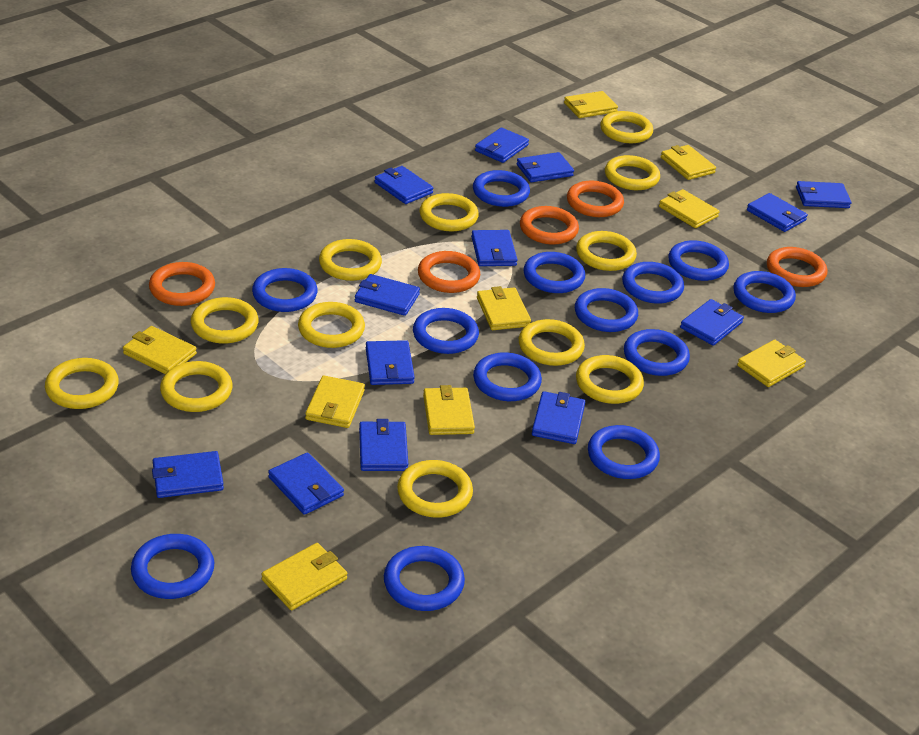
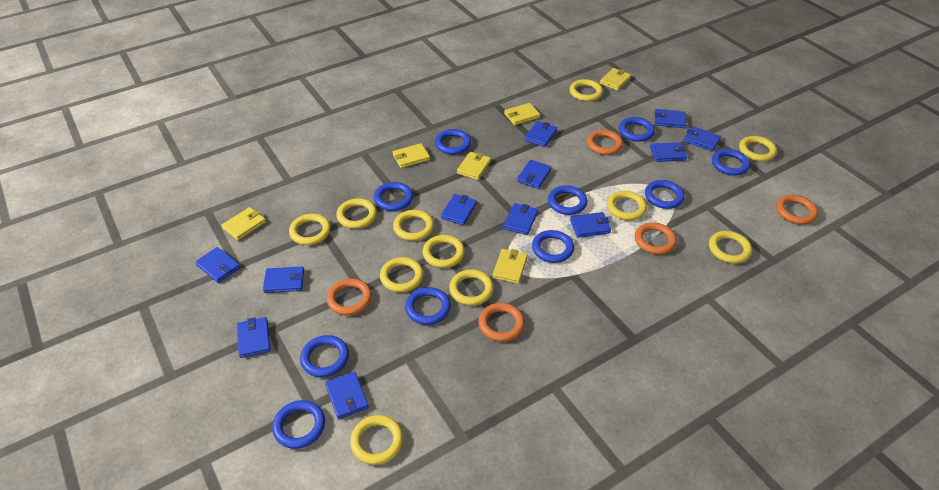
blue ring: [131,534,214,599] [252,268,318,312] [384,546,465,611] [413,308,479,354] [473,170,530,207] [473,352,542,401] [523,252,585,293] [575,288,638,332] [588,425,660,479] [622,262,684,304] [624,329,690,376] [668,240,729,281] [733,271,796,313] = 13 -> [272,400,325,449] [300,335,349,377] [374,182,413,211] [405,287,451,325] [435,129,471,155] [532,230,574,263] [548,185,587,215] [619,117,655,142] [645,180,685,209] [712,149,750,176] = 10
blue wallet: [152,451,224,498] [268,452,344,515] [355,274,420,316] [359,419,408,471] [366,340,415,385] [375,166,433,204] [471,230,518,266] [475,128,529,163] [516,152,574,182] [532,391,585,444] [680,299,744,346] [747,193,808,232] [796,181,851,208] = 13 -> [195,247,240,283] [237,317,271,358] [263,267,304,293] [325,371,369,419] [441,194,477,226] [503,203,538,235] [517,160,552,189] [525,121,557,147] [570,212,611,238] [650,142,687,162] [655,109,686,128] [683,126,721,151] = 12
yellow ring: [45,358,119,409] [160,361,232,412] [191,297,259,344] [298,302,365,348] [319,239,382,281] [397,460,473,518] [420,193,479,231] [519,319,585,366] [576,231,637,271] [576,355,644,404] [600,111,653,143] [605,155,660,190] = 12 -> [289,214,331,245] [336,198,377,229] [350,415,404,465] [380,257,424,292] [393,210,434,241] [422,235,465,268] [449,269,494,306] [570,79,603,101] [607,191,647,220] [709,231,752,264] [739,136,777,162] = 11
yellow wallet: [123,326,197,374] [261,543,347,610] [305,375,365,428] [423,385,475,435] [477,286,531,330] [564,91,618,118] [659,189,720,228] [661,145,716,180] [737,340,806,387] = 9 -> [221,207,266,240] [393,143,430,168] [457,152,491,180] [492,249,528,284] [504,103,540,125] [600,68,631,91] = 6

